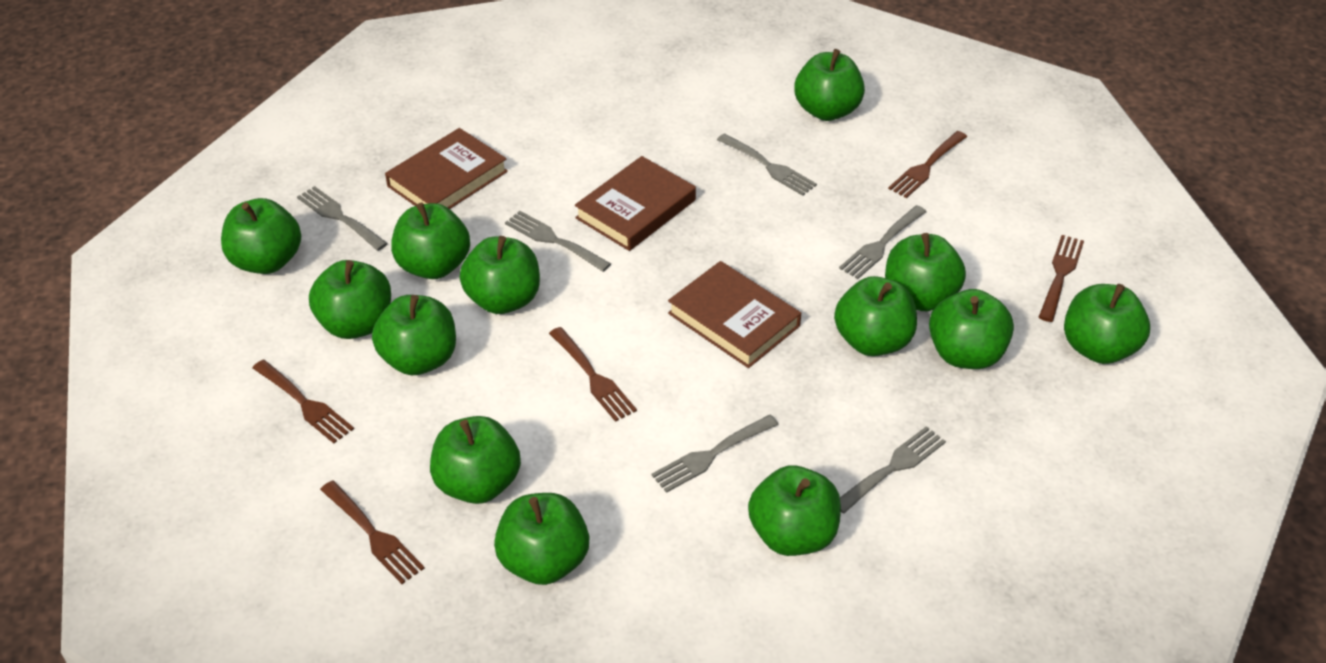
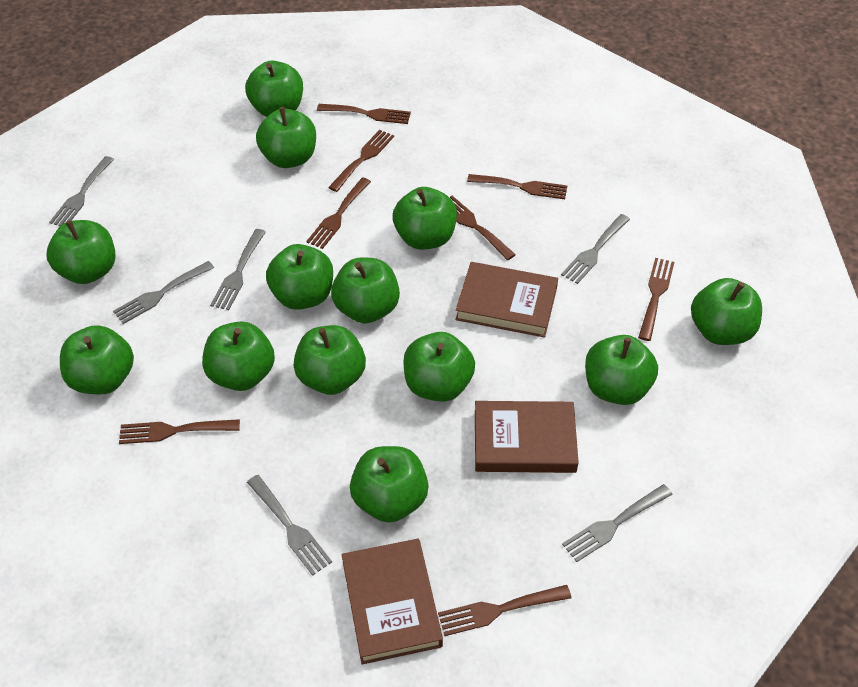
brown fork: [252,360,354,443] [320,480,425,584] [549,327,637,422] [888,131,967,198] [1039,235,1084,322] = 5 -> [119,419,240,444] [306,178,371,249] [317,104,411,124] [328,130,394,192] [438,585,572,636] [450,196,516,260] [467,174,567,199] [638,258,675,341] = 8

